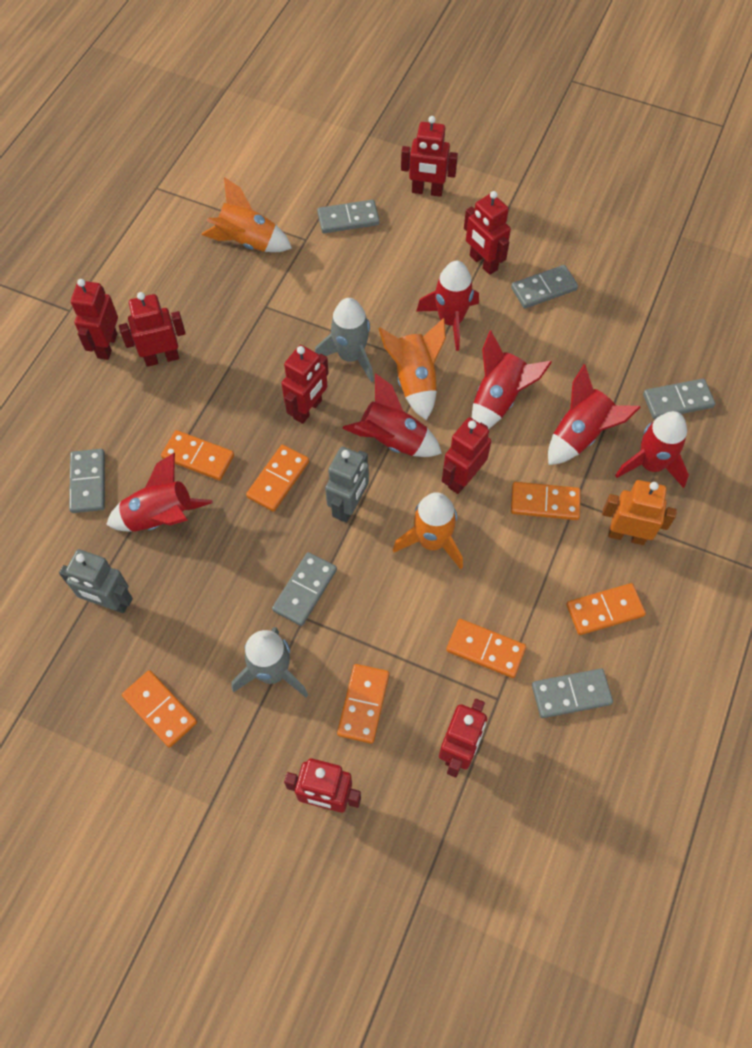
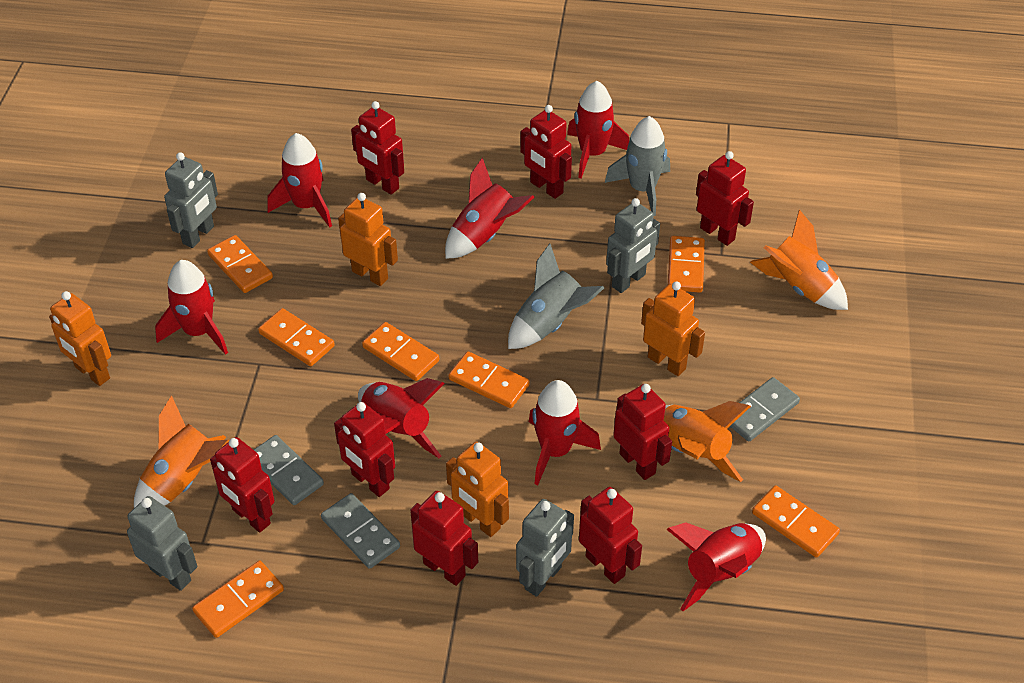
grey domino: [69,449,105,513] [272,552,337,626] [317,200,380,233] [511,265,578,308] [532,669,613,718] [643,379,715,419] = 6 -> [254,435,324,505] [321,493,400,569] [730,377,800,441] = 3
grey robot: [59,549,133,613] [325,447,369,523] = 2 -> [127,496,197,591] [164,152,218,248] [516,499,574,597] [606,198,660,293] = 4
orange robot: [602,480,677,545] = 1 -> [49,291,111,386] [338,193,398,286] [446,442,509,537] [641,282,705,376] = 4
red rocket: [106,453,213,532] [342,373,442,457] [416,261,479,351] [472,331,552,429] [548,364,641,465] [615,411,689,488] = 6 -> [155,260,228,355] [267,133,332,228] [358,378,445,458] [445,157,534,259] [529,380,601,485] [567,81,629,179] [666,522,766,611] = 7

